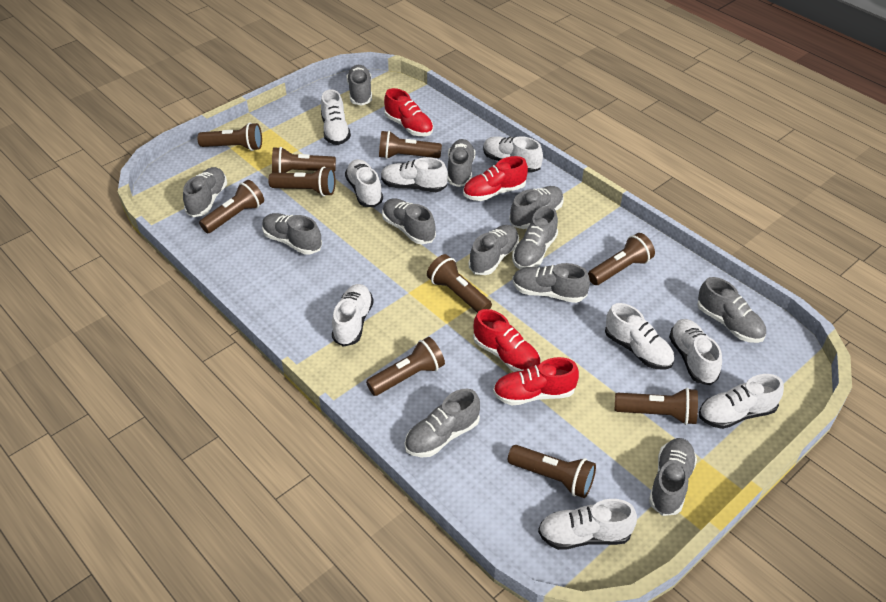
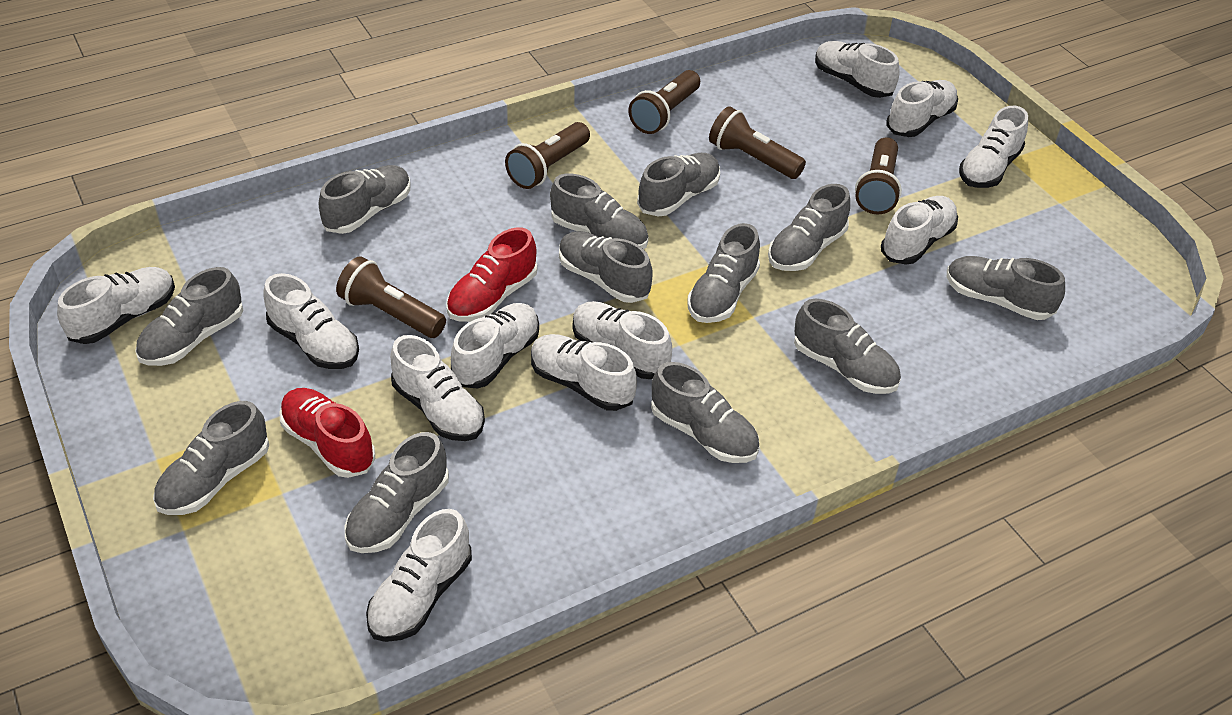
brown flashlight: [198,123,262,151] [199,180,264,233] [268,167,336,196] [272,147,336,173] [366,337,445,396] [379,131,442,159] [427,254,492,313] [508,445,596,498] [588,233,655,285] [615,388,698,425] = 10 -> [336,256,446,338] [505,122,590,189] [629,70,700,134] [709,106,806,179] [855,137,902,215] = 5
red shoe: [384,88,433,136] [463,156,528,201] [473,309,540,372] [493,357,579,405] = 4 -> [280,388,375,478] [446,227,537,322] = 2
white shoe: [321,89,351,145] [332,284,374,347] [345,159,383,207] [381,157,448,192] [483,136,543,173] [538,499,637,550] [605,303,674,370] [669,319,722,385] [699,374,784,429] = 9 -> [57,267,175,344] [263,273,359,369] [366,509,472,642] [390,335,485,441] [451,303,539,388] [531,334,637,411] [572,301,672,379] [815,41,899,98] [881,196,958,265] [886,80,958,137] [959,106,1028,188] = 11

